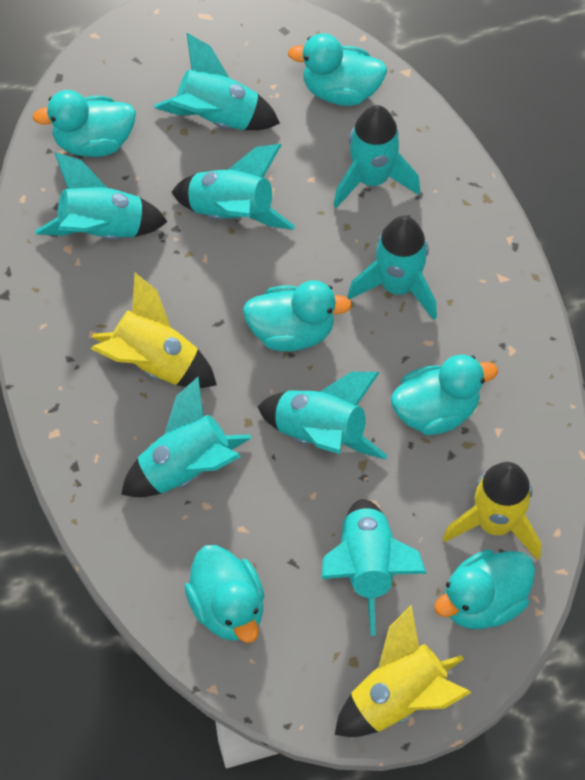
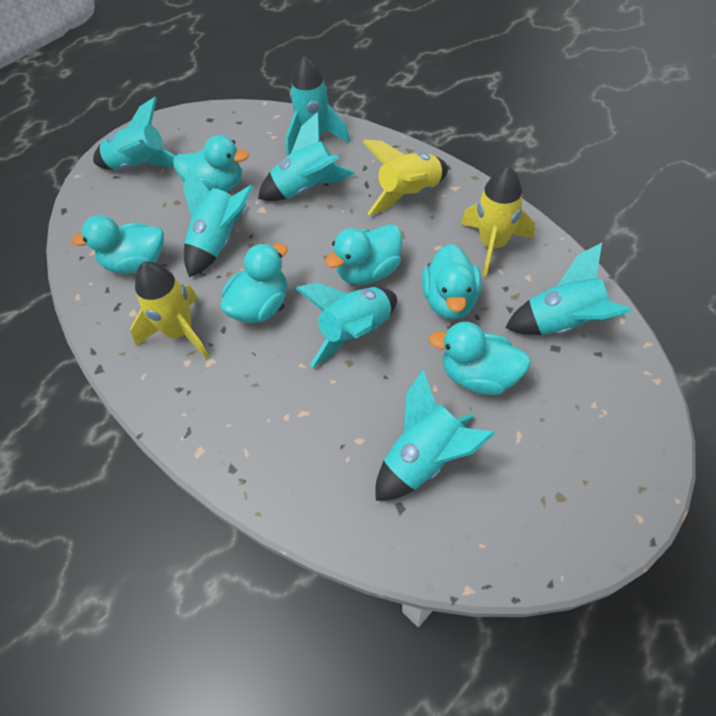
turquoise rocket: [35,152,168,240] [121,376,251,497] [154,33,280,130] [172,144,295,230] [257,372,388,459] [321,499,427,636] [333,105,420,208] [348,216,437,320] = 8 -> [93,97,176,170] [183,166,253,277] [258,112,355,201] [286,56,350,155] [295,282,397,368] [375,370,495,501] [505,243,632,335] = 7

